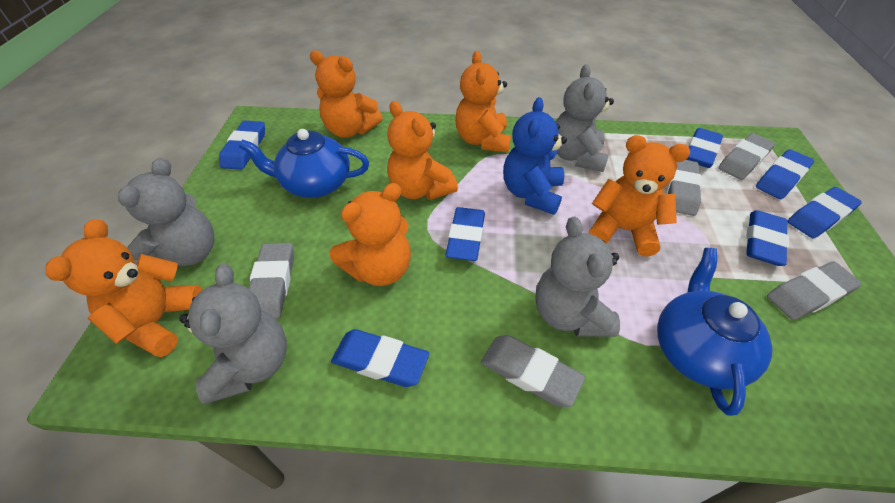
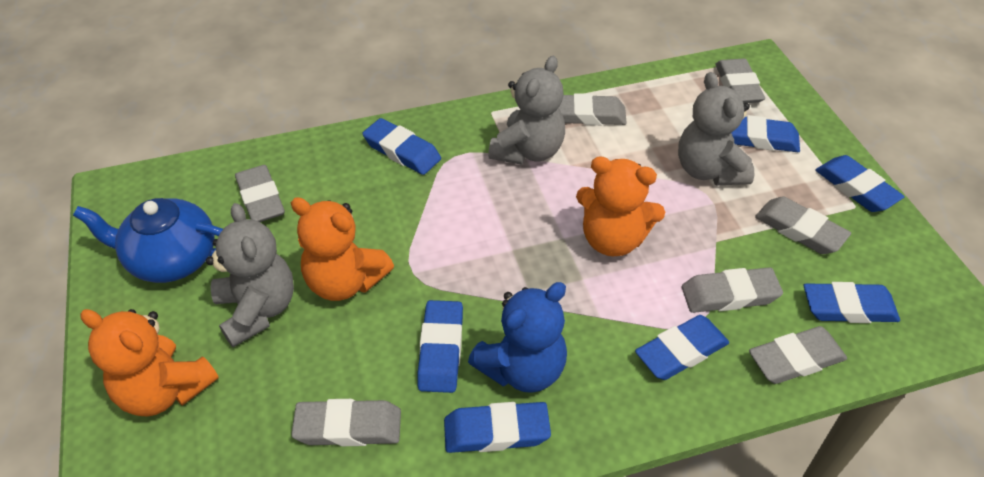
blue teapot: [239,129,369,198] [657,248,773,416] = 2 -> [73,198,223,283] = 1
grey eraser: [249,243,294,319] [481,335,585,407] [666,160,702,216] [718,133,775,180] [767,262,862,320] = 5 -> [235,165,285,222] [291,399,401,446] [559,93,627,125] [682,267,783,313] [715,59,765,103] [749,326,847,384] [755,196,851,254] = 7
grey teddy bear: [118,158,214,269] [180,264,287,404] [535,216,620,337] [555,64,614,172] = 4 -> [206,203,294,347] [488,56,565,165] [678,72,754,185] = 3
orange teddy bear: [46,219,203,357] [310,50,383,138] [329,183,411,286] [387,101,458,200] [455,51,511,152] [588,135,690,256] = 6 -> [80,309,219,417] [291,197,394,301] [576,156,665,256] = 3

